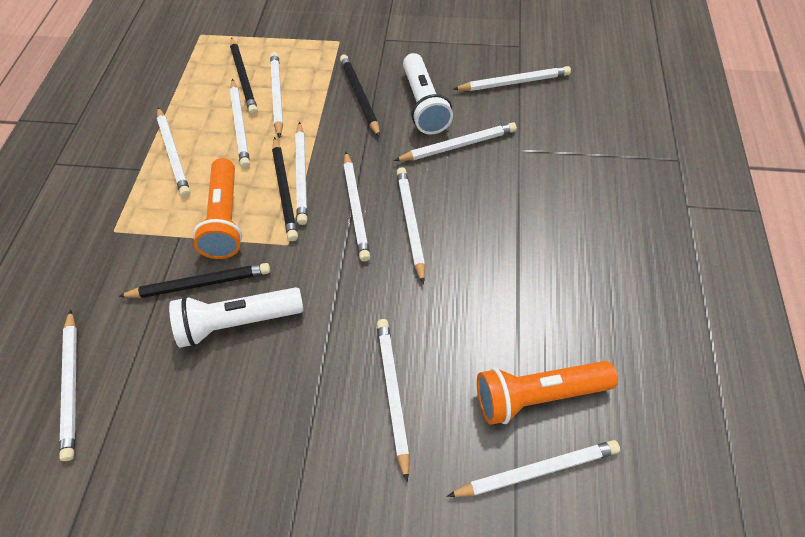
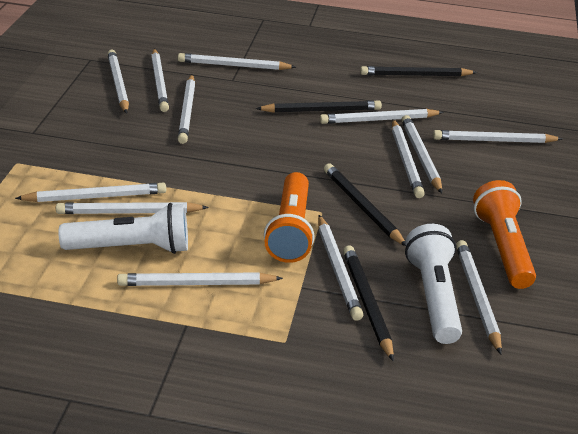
white pencil: [59,309,77,461] [157,107,190,197] [230,79,250,168] [270,52,283,138] [295,121,308,225] [344,152,370,262] [377,319,410,482] [394,122,517,161] [397,167,425,284] [447,440,620,497] [454,66,571,91] = 11 -> [15,182,166,202] [56,202,209,214] [107,49,129,114] [117,272,283,286] [151,48,169,112] [178,53,296,70] [178,75,195,144] [318,215,363,321] [320,109,444,124] [392,119,425,198] [401,115,442,193] [433,130,562,143] [456,240,502,354] = 13

